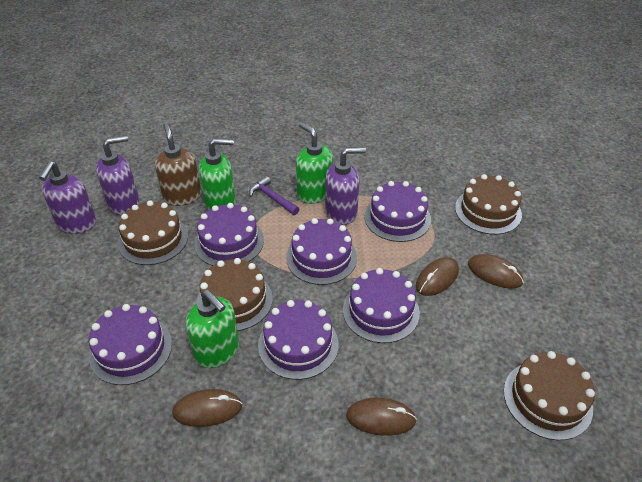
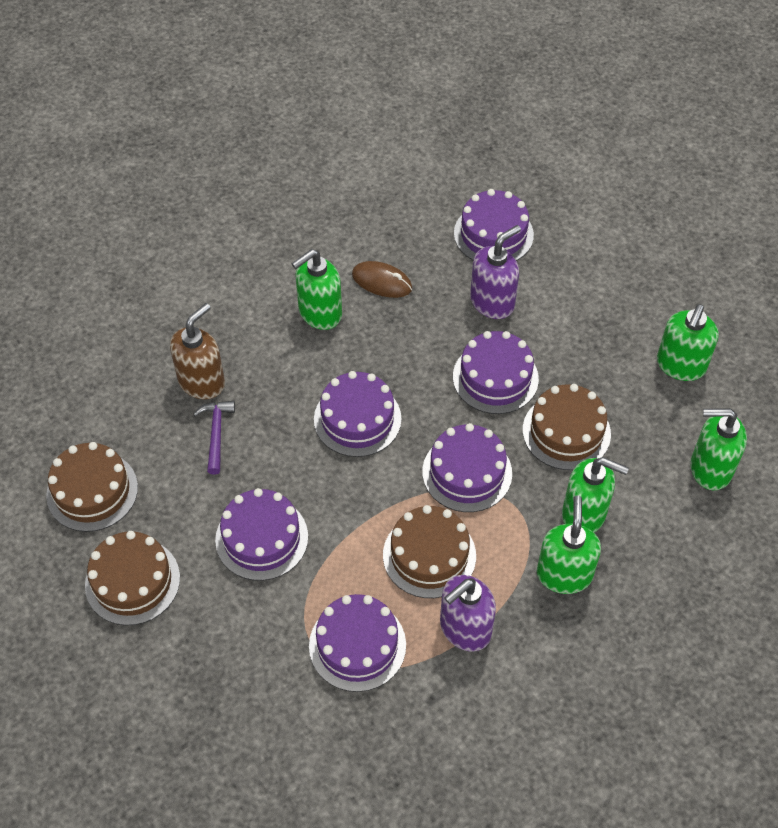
brown mouse: [172,389,242,427] [346,398,417,436] [416,257,459,296] [468,254,524,289] = 4 -> [352,261,412,298] = 1
green soap dispenser: [186,290,239,368] [199,138,236,210] [296,122,333,204] = 3 -> [291,249,342,330] [537,496,601,594] [562,457,629,533] [657,304,719,381] [690,408,747,490] = 5
purple soap dispenser: [39,161,96,234] [96,135,140,215] [325,147,366,225] = 3 -> [440,575,496,652] [470,225,521,319] = 2

